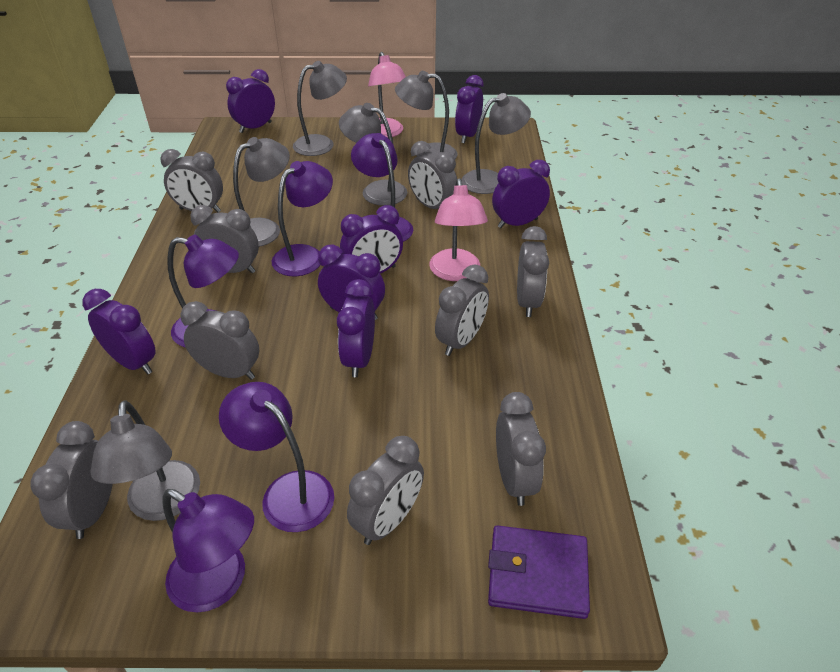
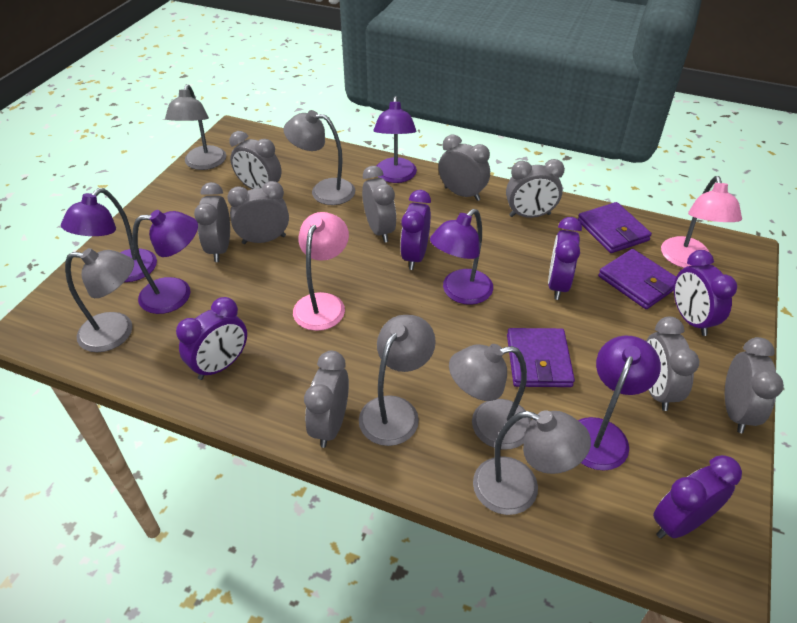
purple clock: [83,289,156,374] [226,69,275,133] [318,244,385,320] [337,279,375,377] [340,205,403,274] [455,75,483,143] [492,160,550,228] = 7 -> [176,297,247,380] [400,190,431,270] [548,217,582,300] [653,455,742,539] [674,250,737,336] = 5
purple wallet: [488,525,590,619] = 1 -> [507,328,575,387] [578,202,652,253] [598,249,676,309] = 3

